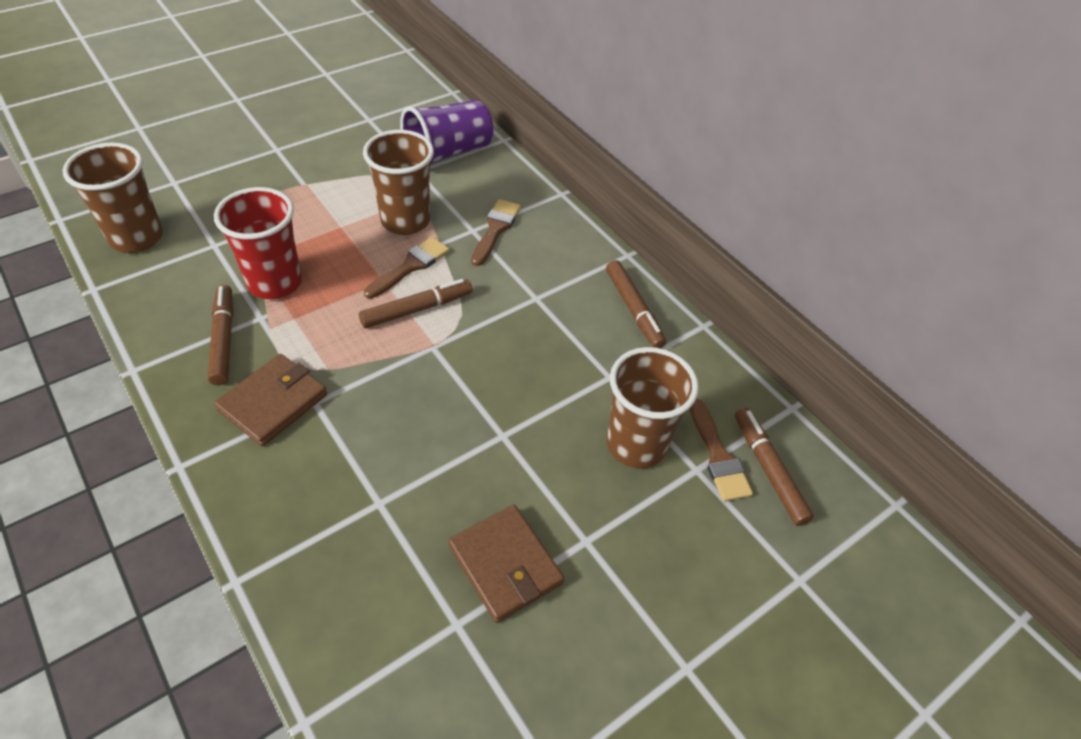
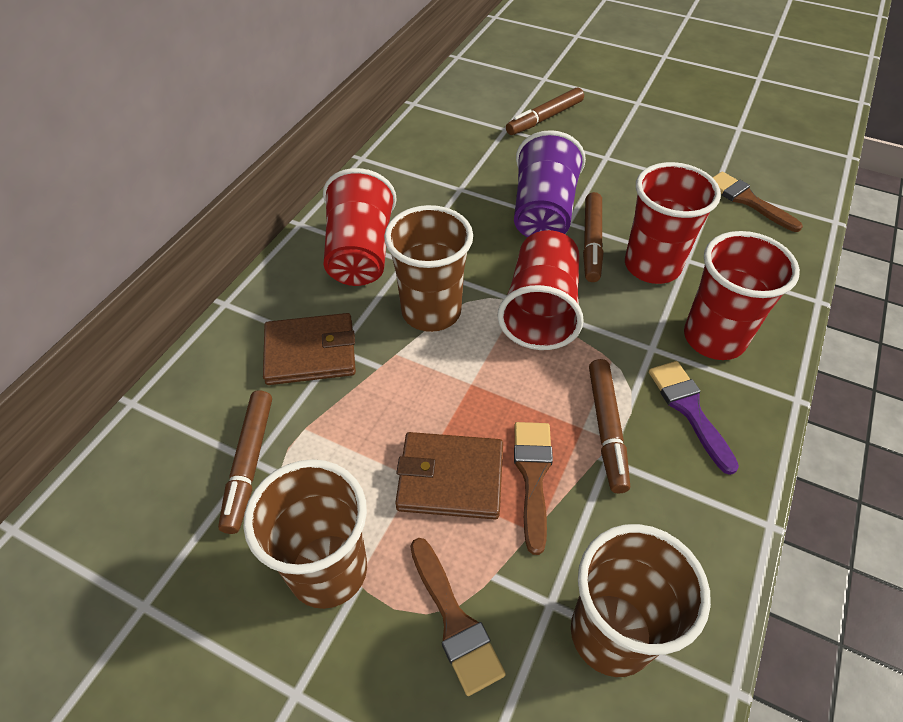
purple brush: none = 0 -> [649,361,739,475] = 1
red cup: [214,187,302,299] = 1 -> [323,168,397,286] [497,230,584,350] [625,162,721,284] [684,231,800,360] = 4

